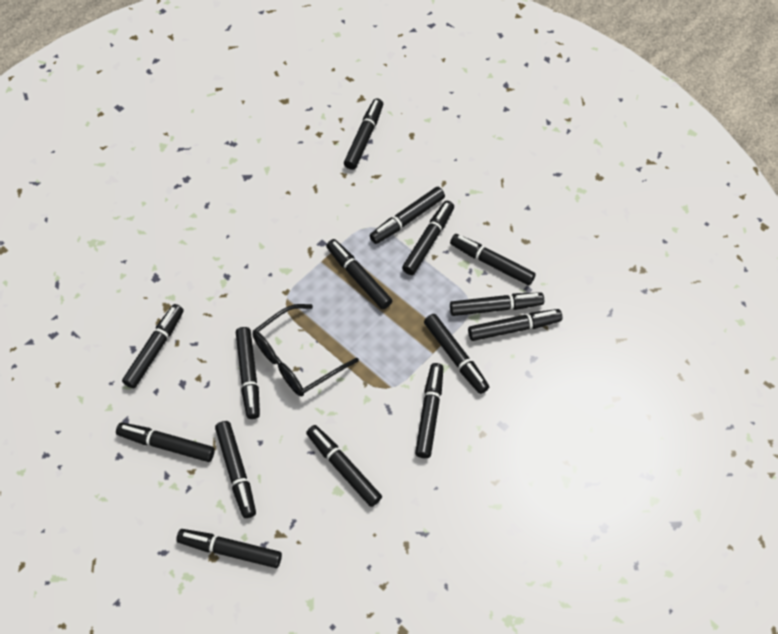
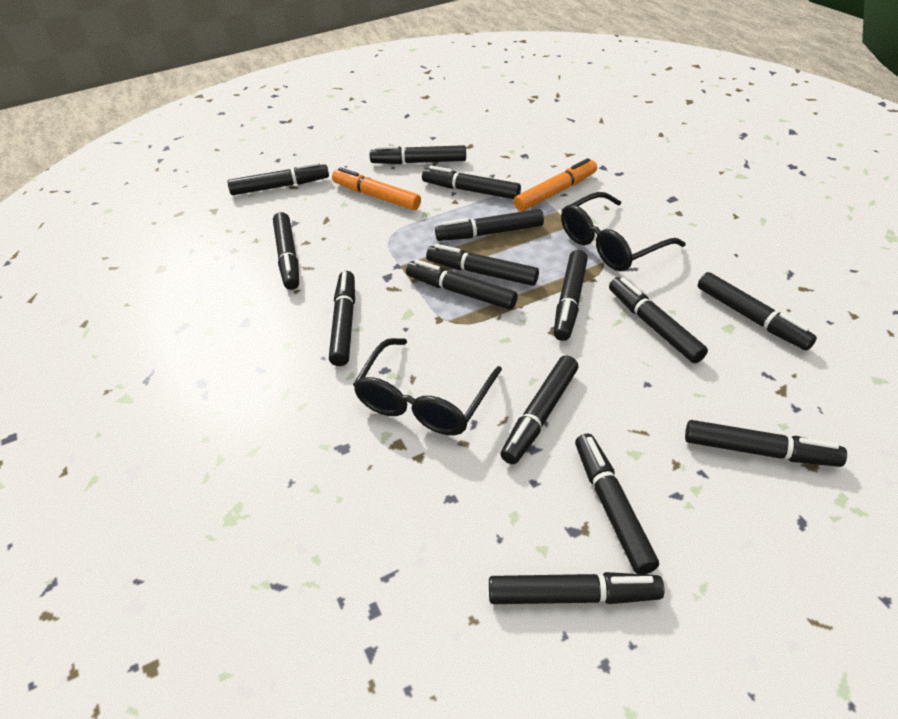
black glasses: [252,304,359,396] = 1 -> [353,338,502,435] [561,192,686,271] = 2
orange marker: none = 0 -> [332,167,421,210] [514,158,597,211] = 2

